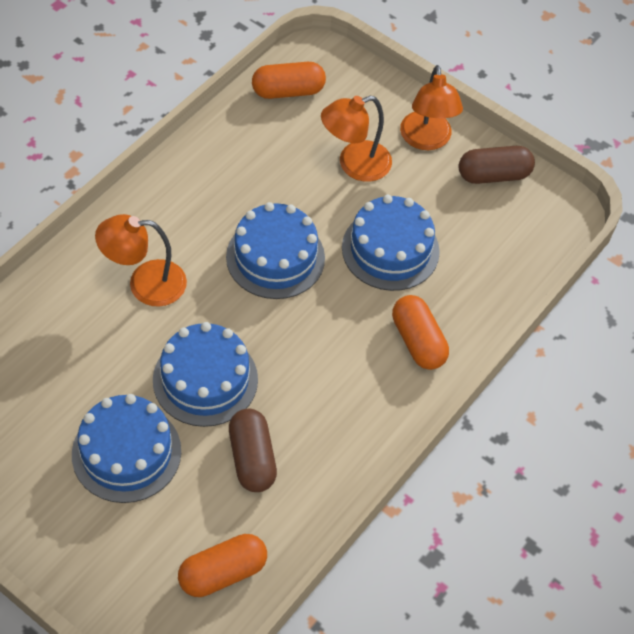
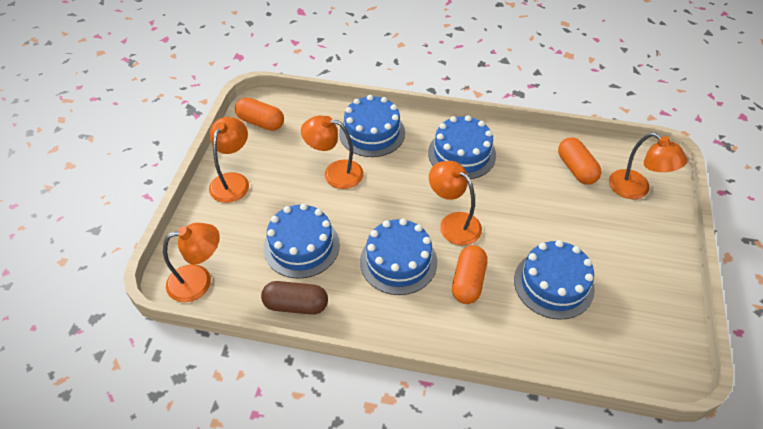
blue cake: [72,394,181,503] [153,322,258,427] [226,202,325,299] [342,195,440,291] = 4 -> [263,203,340,279] [339,95,405,157] [360,218,437,295] [428,115,496,179] [514,240,595,320] = 5
brown capsule: [229,409,277,492] [459,146,535,184] = 2 -> [261,281,328,315] = 1
orange lamp: [95,214,187,307] [321,96,392,182] [400,65,463,150] = 3 -> [163,223,219,302] [209,117,249,203] [301,115,364,189] [429,161,482,245] [609,132,687,199] = 5

